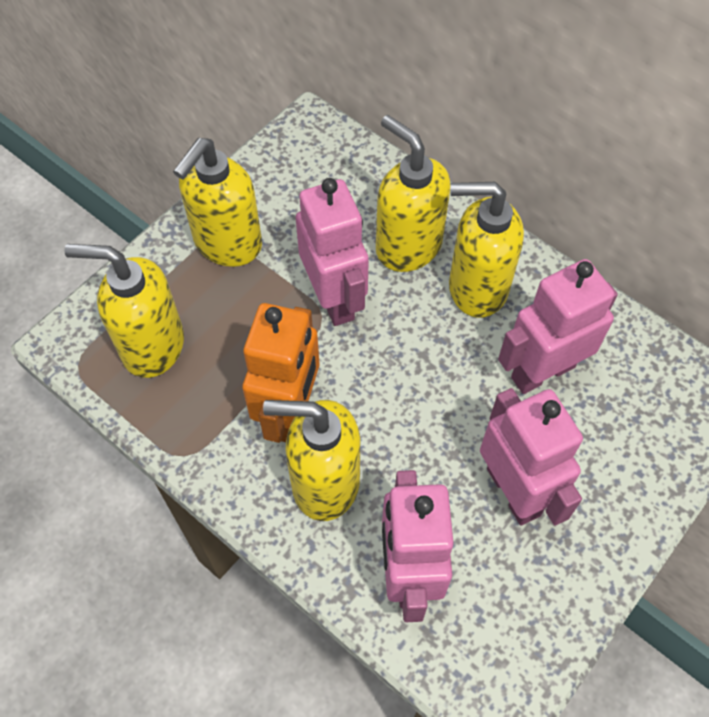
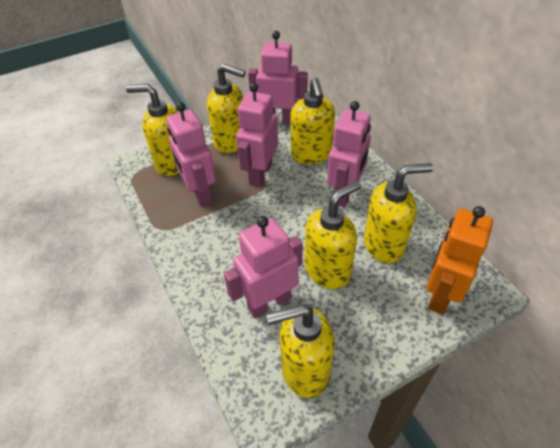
pink robot: [296,178,369,326] [382,470,454,622] [480,388,583,526] [498,259,618,394] = 4 -> [166,102,216,207] [224,216,303,318] [236,83,278,187] [248,31,308,125] [327,101,371,207] = 5
yellow soap dispenser: [64,244,184,378] [173,138,262,267] [263,400,360,521] [376,115,450,272] [449,182,524,318] = 5 -> [126,84,179,176] [207,64,246,154] [266,304,335,398] [291,78,335,165] [305,181,361,289] [364,163,433,263] = 6

